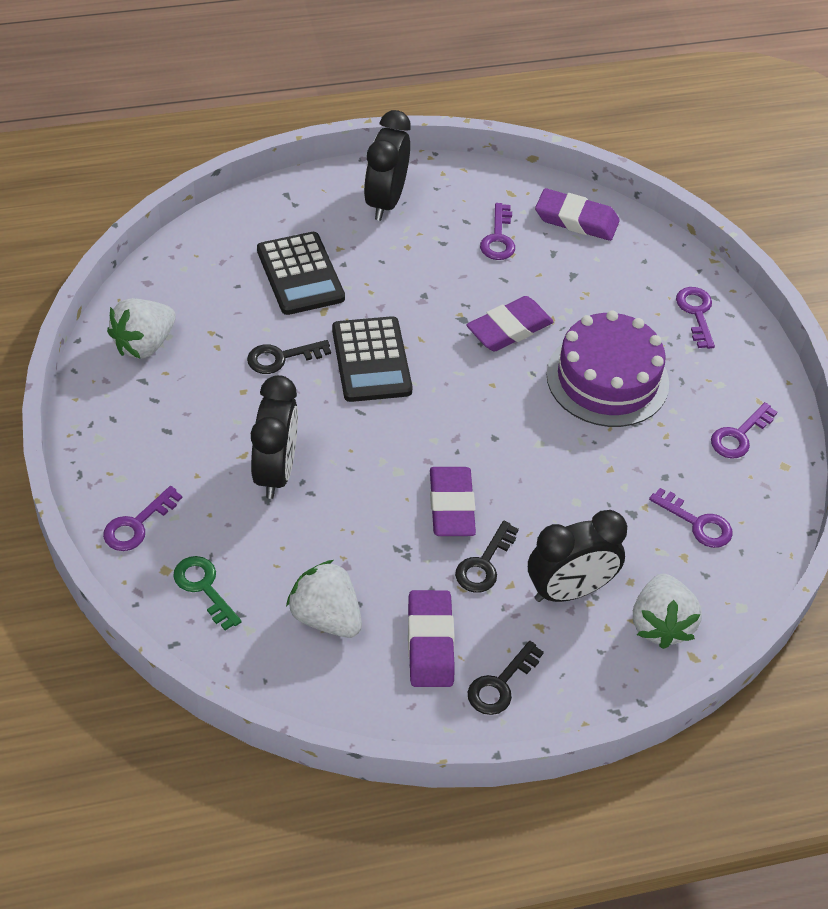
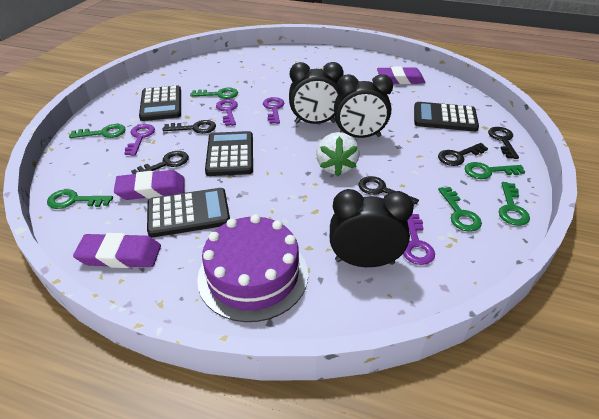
black calculator: [257,232,345,315] [332,316,413,402] = 2 -> [139,85,181,121] [147,188,230,238] [205,131,253,176] [414,102,479,132] = 4
black key: [247,340,331,374] [455,521,519,593] [468,641,544,715] = 3 -> [131,151,189,174] [162,120,216,134] [358,176,419,205] [438,143,488,166] [488,127,519,159] = 5
green key: [173,556,242,631] = 1 -> [47,189,113,209] [69,124,126,138] [190,88,238,99] [438,187,482,232] [465,162,525,179] [499,182,530,226] = 6
purple eraser: [408,590,455,687] [430,467,476,536] [466,296,554,351] [535,188,620,241] = 4 -> [73,233,161,268] [114,170,185,200] [377,67,426,84] = 3
purple key: [103,486,182,551] [480,203,515,260] [649,488,733,548] [676,287,715,349] [711,402,777,459] = 5 -> [124,124,155,156] [216,99,238,126] [263,97,284,124] [403,214,435,265] = 4
white strawberry: [107,298,176,359] [286,560,362,638] [633,574,702,649] = 3 -> [316,132,360,176] = 1

